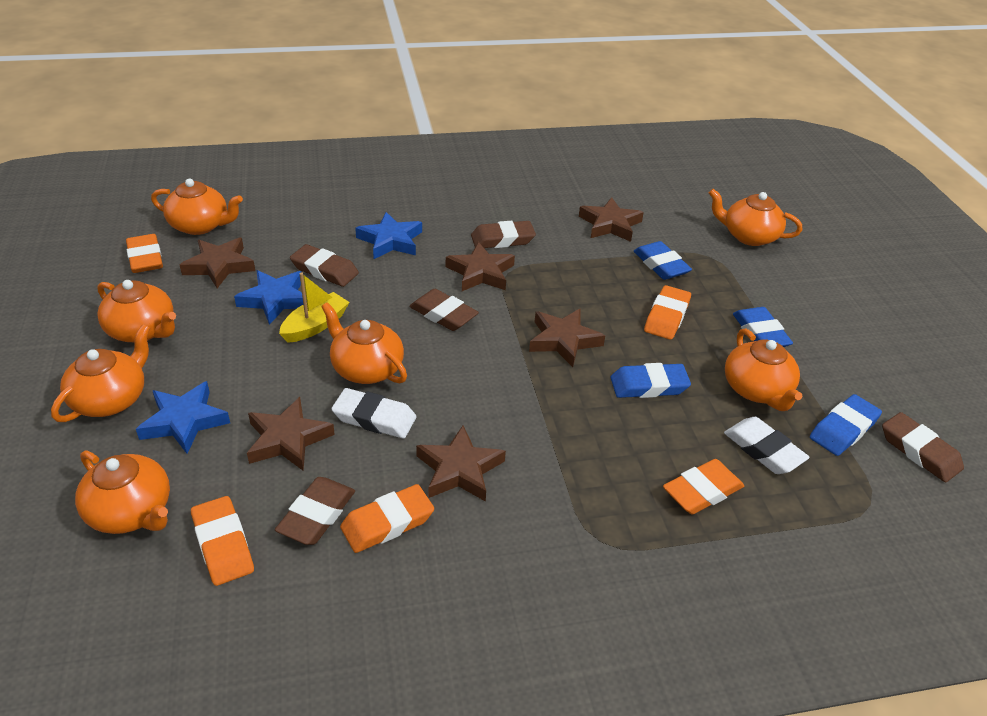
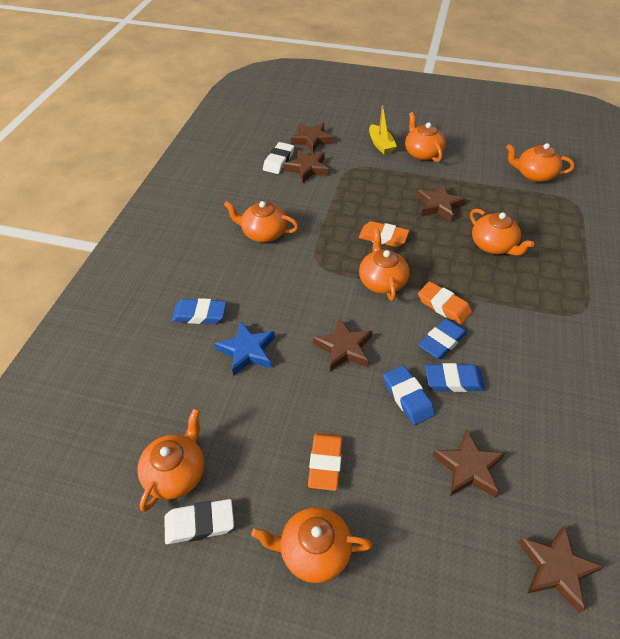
blue star: [136,381,230,454] [234,270,307,325] [355,212,422,259] = 3 -> [215,322,275,376] = 1
brown eraser: [275,477,355,545] [290,244,359,287] [409,289,479,331] [471,221,536,248] [882,412,964,482] = 5 -> none = 0
orange eraser: [126,234,163,273] [191,496,254,586] [340,484,434,553] [644,285,691,340] [663,459,744,514] = 5 -> [308,433,342,491] [359,221,409,247] [418,281,472,325] = 3

